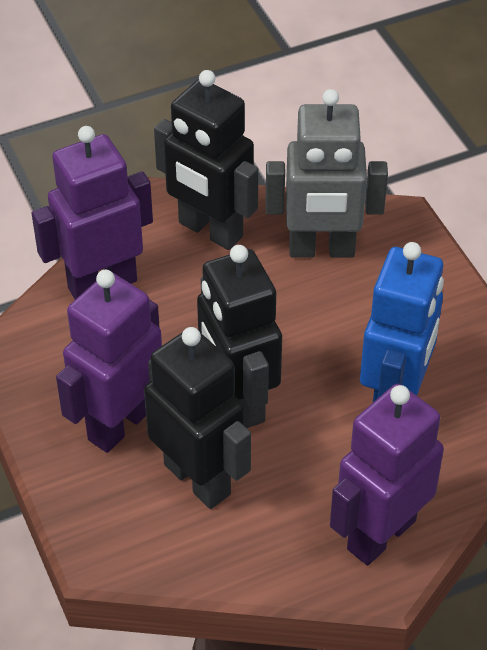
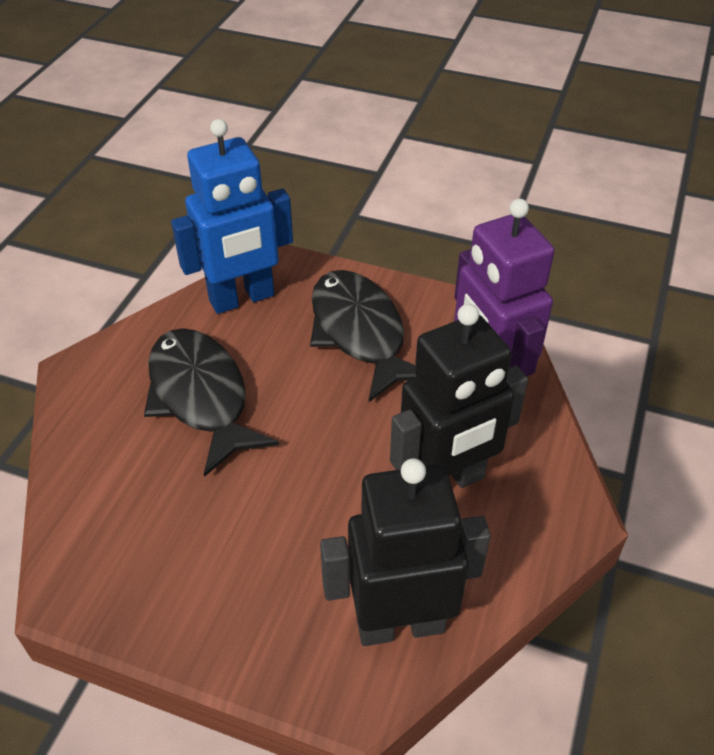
black fish: none = 0 -> [144,328,279,477] [310,270,416,402] = 2
black robot: [144,327,251,509] [154,70,258,250] [197,245,282,428] = 3 -> [320,458,491,646] [390,304,528,488] = 2
grey robot: [266,89,388,257] = 1 -> none = 0
purple robot: [32,126,153,299] [56,270,162,453] [330,384,444,565] = 3 -> [454,199,555,376] = 1

